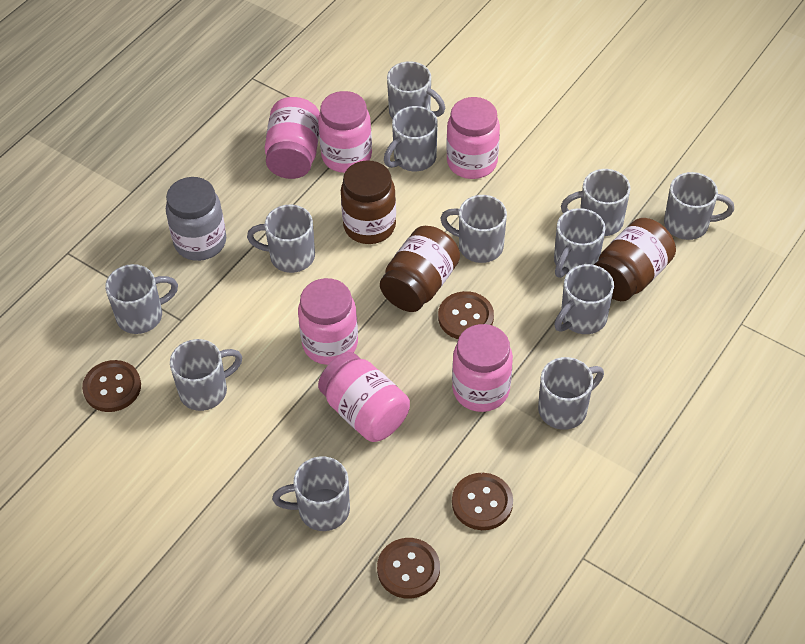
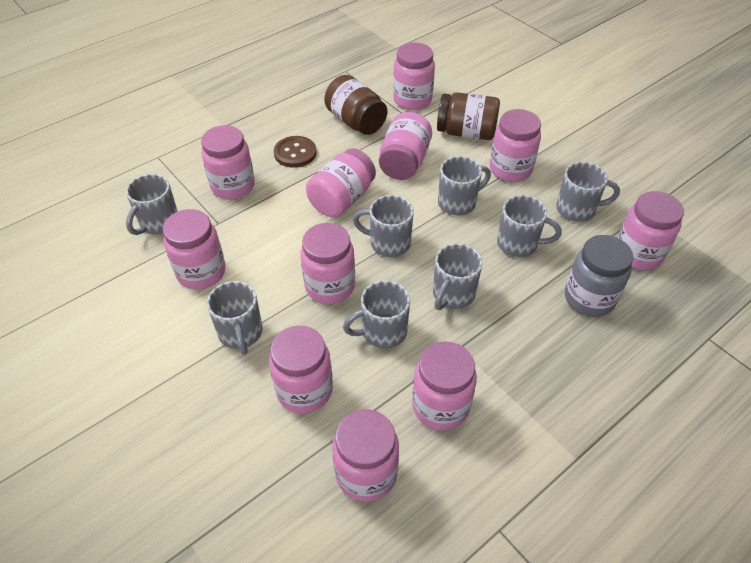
brown button: [82,360,141,412] [377,538,440,599] [438,291,494,339] [452,473,513,530] = 4 -> [274,136,317,168] = 1
brown jar: [341,160,396,244] [380,226,460,312] [594,218,676,301] = 3 -> [324,75,387,135] [437,92,500,140] = 2
grey mug: [105,264,178,334] [170,339,242,411] [247,205,315,273] [272,457,350,531] [384,106,438,171] [387,61,445,119] [440,195,507,263] [538,357,604,430] [554,208,605,278] [554,264,614,334] [561,169,631,236] [664,172,734,240] = 12 -> [126,174,178,235] [207,281,263,355] [343,280,410,348] [353,195,414,257] [433,243,483,310] [438,156,491,215] [497,195,562,257] [556,162,620,222] = 8
pink jar: [265,97,320,179] [298,278,358,365] [318,91,372,173] [318,352,410,442] [446,97,500,179] [452,324,513,412] = 6 -> [163,209,225,289] [201,125,255,199] [269,326,333,414] [300,223,355,304] [306,148,376,217] [332,409,399,502] [379,112,432,180] [393,43,435,110] [412,341,477,430] [490,109,541,182] [618,191,684,270] = 11

